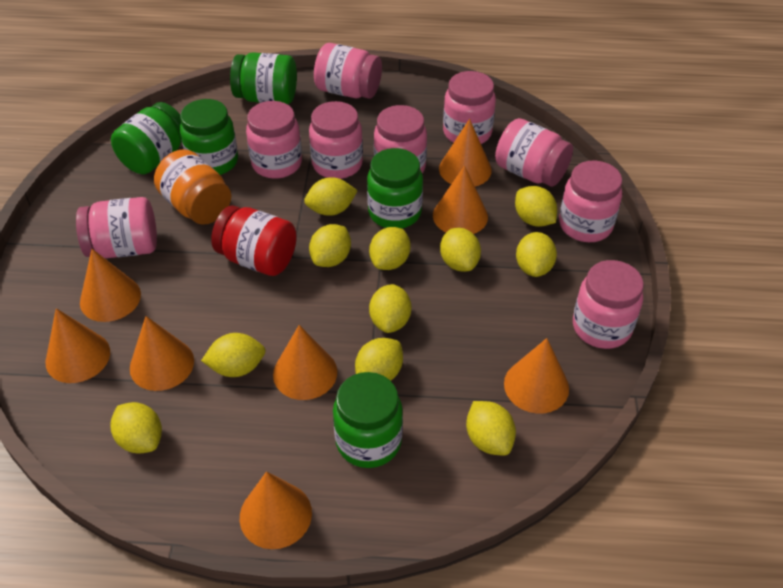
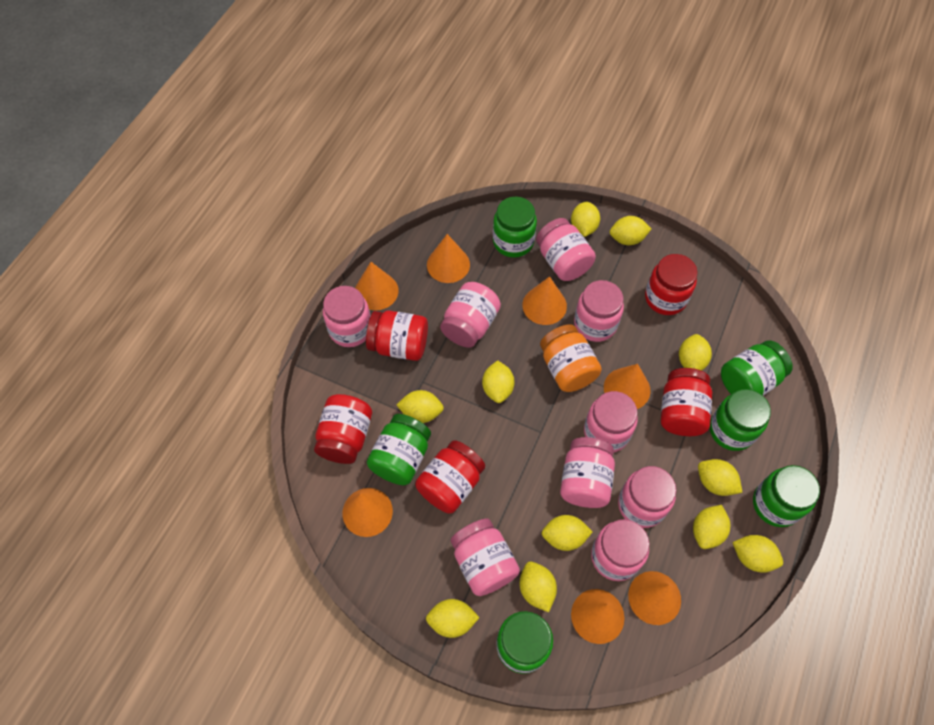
green jar: [111,102,182,174] [180,99,238,175] [230,52,297,105] [333,372,403,468] [367,148,423,228] = 5 -> [367,414,431,485] [493,196,537,258] [496,611,553,674] [710,389,771,451] [721,340,793,396] [753,465,820,527] = 6
orange cone: [46,308,110,383] [80,249,141,322] [130,316,194,391] [240,471,312,549] [273,325,337,400] [433,165,488,234] [439,119,492,187] [504,338,569,413] = 8 -> [342,488,393,537] [355,262,399,311] [427,234,470,283] [522,276,567,325] [571,589,624,644] [604,364,651,409] [628,571,681,625] = 7
red jar: [211,205,297,276] = 1 -> [314,394,372,464] [366,311,428,361] [415,440,485,514] [645,254,698,315] [661,368,712,436] = 5

